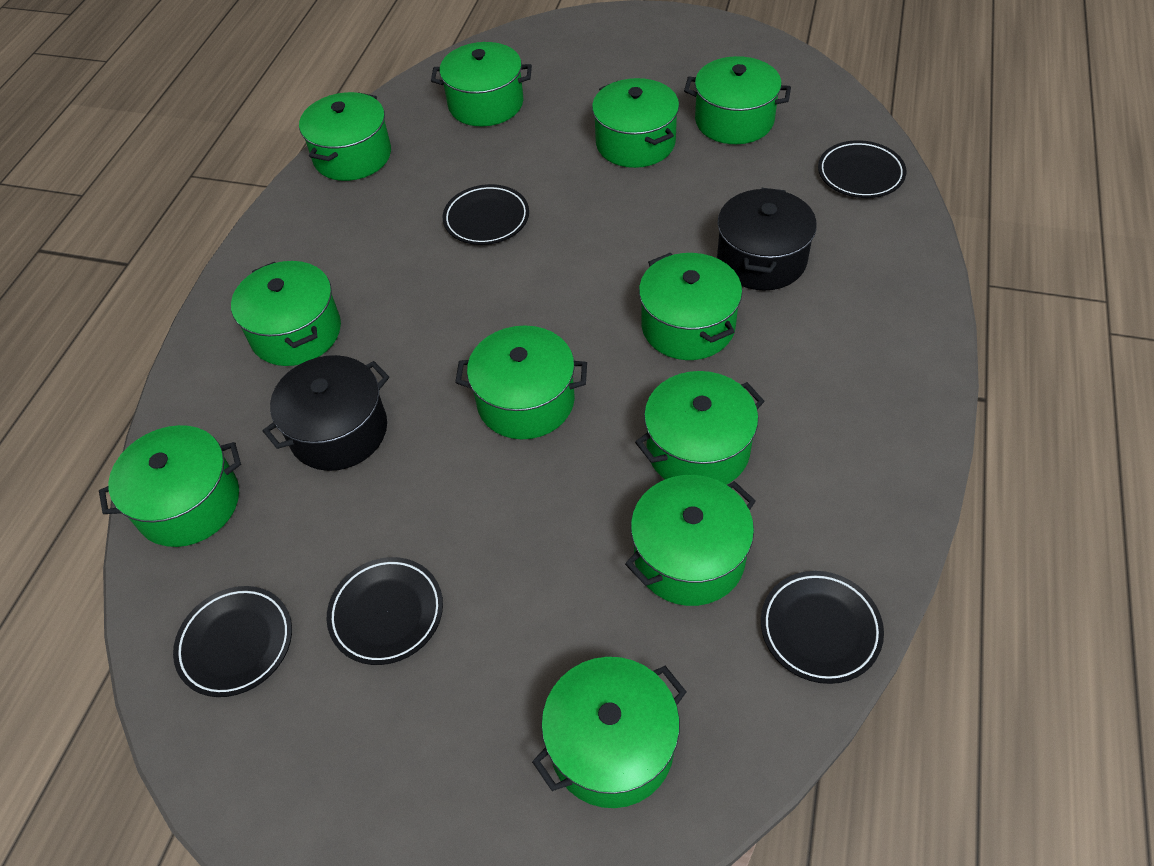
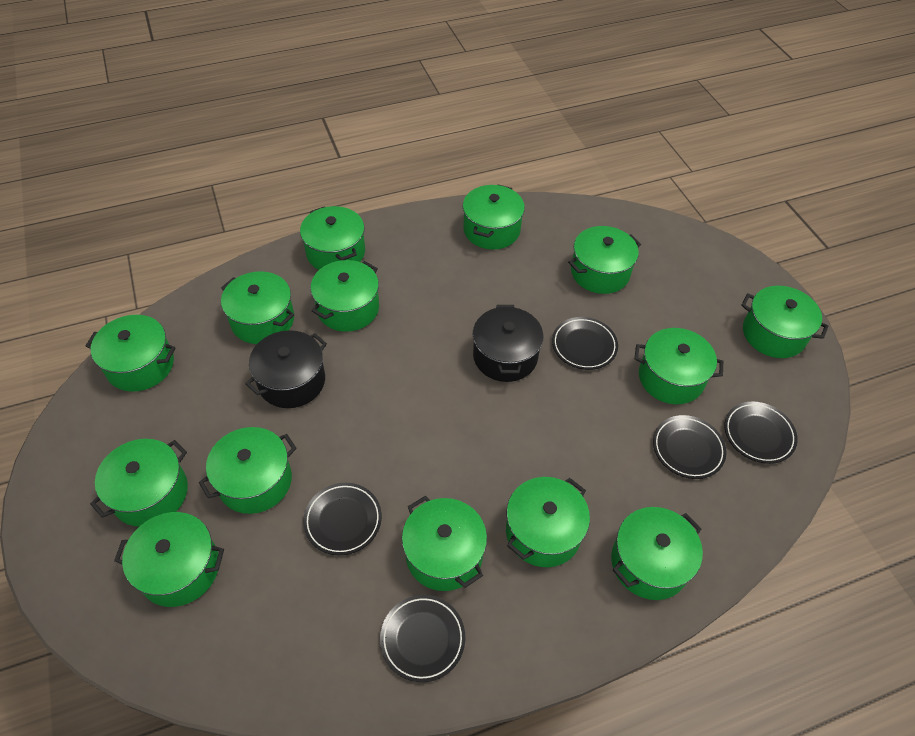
green pot: [99,425,241,547] [231,261,341,366] [299,92,391,181] [431,42,532,127] [455,326,587,439] [532,657,687,808] [592,78,679,168] [625,475,756,606] [635,371,764,485] [639,253,742,360] [684,56,791,144] = 11 -> [85,315,176,392] [90,439,188,526] [114,512,224,607] [199,427,297,514] [221,271,294,344] [300,206,365,270] [311,260,379,332] [402,496,487,591] [463,184,525,250] [506,477,590,567] [568,226,641,294] [611,507,703,600] [634,328,723,404] [741,286,828,358] = 14

